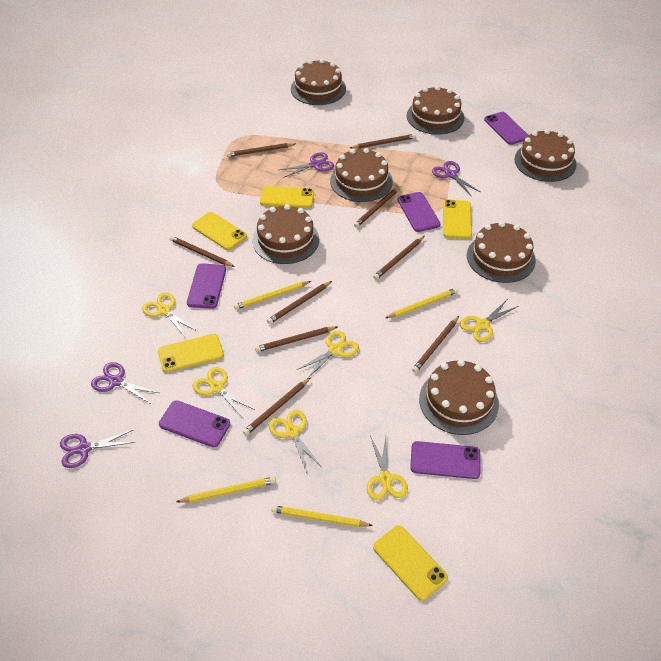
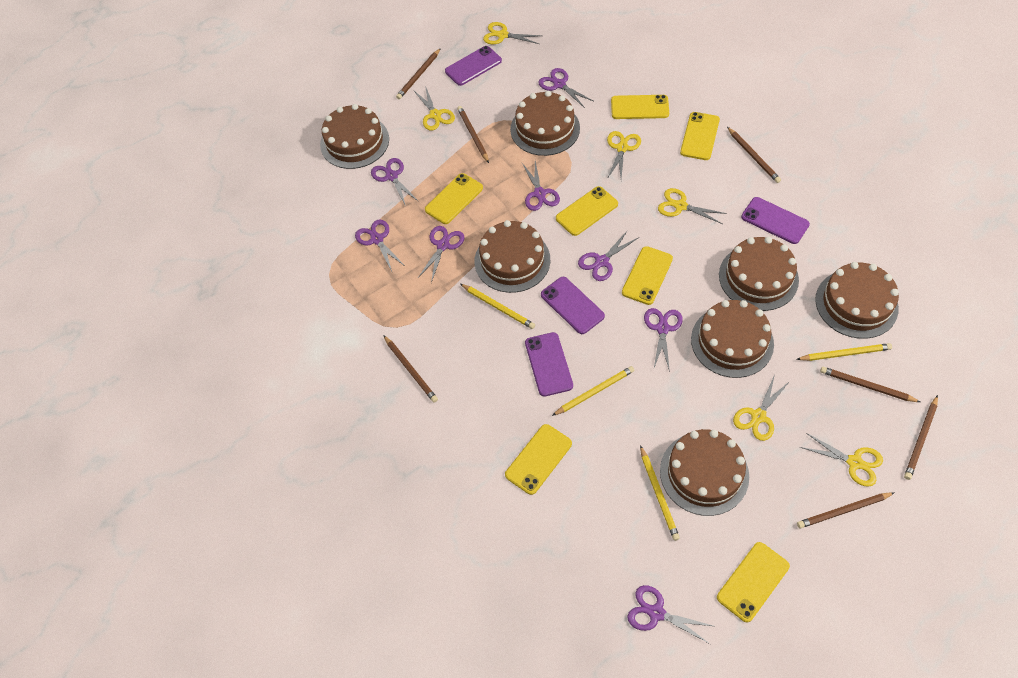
brown pencil: [170,236,235,267] [227,143,295,157] [243,377,311,435] [255,326,337,352] [267,281,332,324] [350,134,416,149] [354,187,400,228] [373,236,424,279] [412,316,459,373] = 9 -> [383,335,438,402] [396,48,441,99] [457,106,489,163] [727,127,781,183] [797,492,895,528] [820,367,920,402] [904,395,938,480] = 7
purple phone: [159,400,230,447] [187,263,226,309] [398,192,440,232] [410,441,480,479] [484,112,528,145] = 5 -> [445,46,502,86] [525,332,573,397] [541,277,605,334] [741,197,810,244] = 4
purple scissors: [60,430,136,468] [91,362,159,404] [279,152,334,178] [432,161,480,196] = 4 -> [355,220,405,271] [371,158,419,206] [418,226,465,283] [522,161,560,211] [538,68,593,108] [578,230,639,281] [627,585,716,644] [644,308,683,372] = 8
yellow phone: [158,334,224,373] [192,212,247,250] [260,186,314,208] [373,525,448,601] [443,200,472,239] = 5 -> [425,173,483,224] [505,424,572,495] [556,186,618,236] [611,95,669,119] [622,246,673,305] [680,112,720,160] [717,542,790,622] = 7

